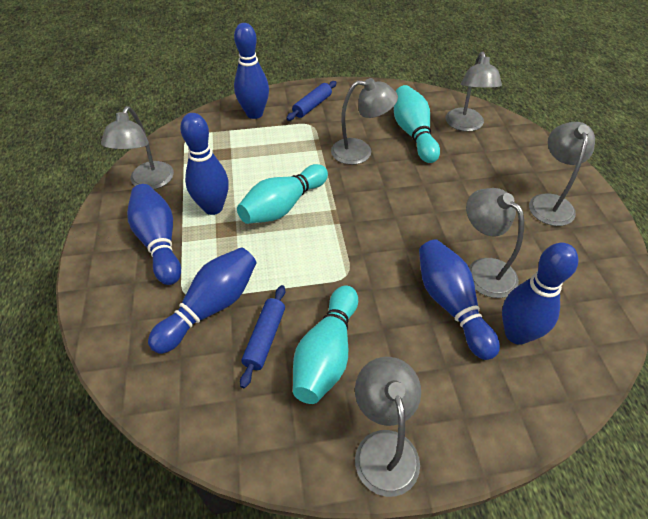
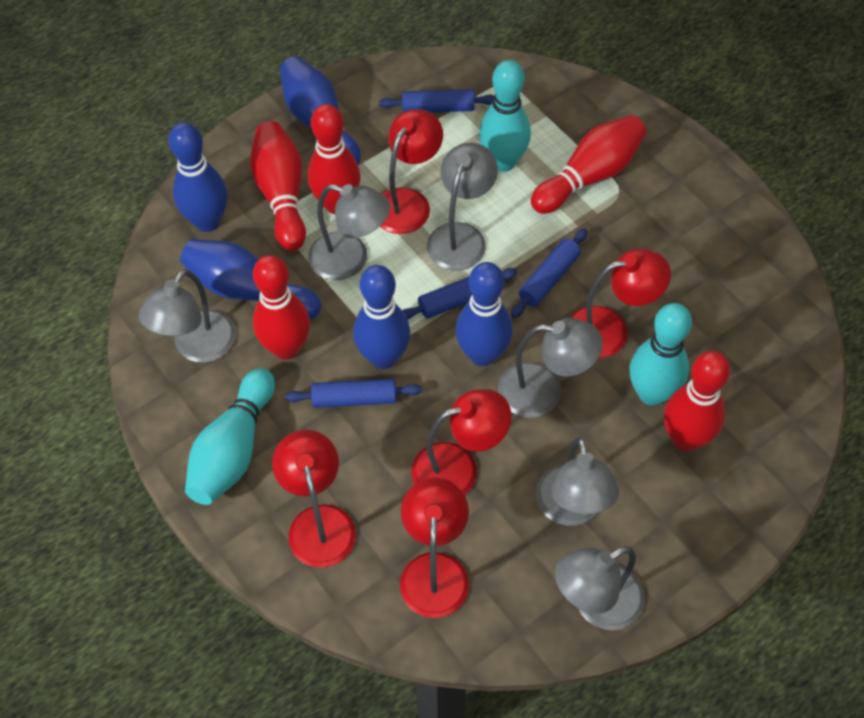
blue bowling pin: [127,184,181,285] [148,247,256,354] [180,113,229,215] [234,23,269,119] [419,239,500,360] [502,243,578,345] = 6 -> [168,122,227,232] [180,239,321,319] [280,56,361,165] [353,265,410,369] [455,262,513,366] = 5
blue rolling pin: [240,285,285,388] [286,81,337,121] = 2 -> [285,379,422,408] [379,89,495,112] [402,268,517,319] [511,229,587,318] = 4
red bowling pin: none = 0 -> [250,121,306,251] [253,255,310,360] [308,104,360,214] [531,115,646,214] [664,351,730,451] = 5
red lamp: none = 0 -> [272,430,356,568] [380,109,443,234] [400,478,469,618] [411,389,512,495] [570,248,671,358] = 5

